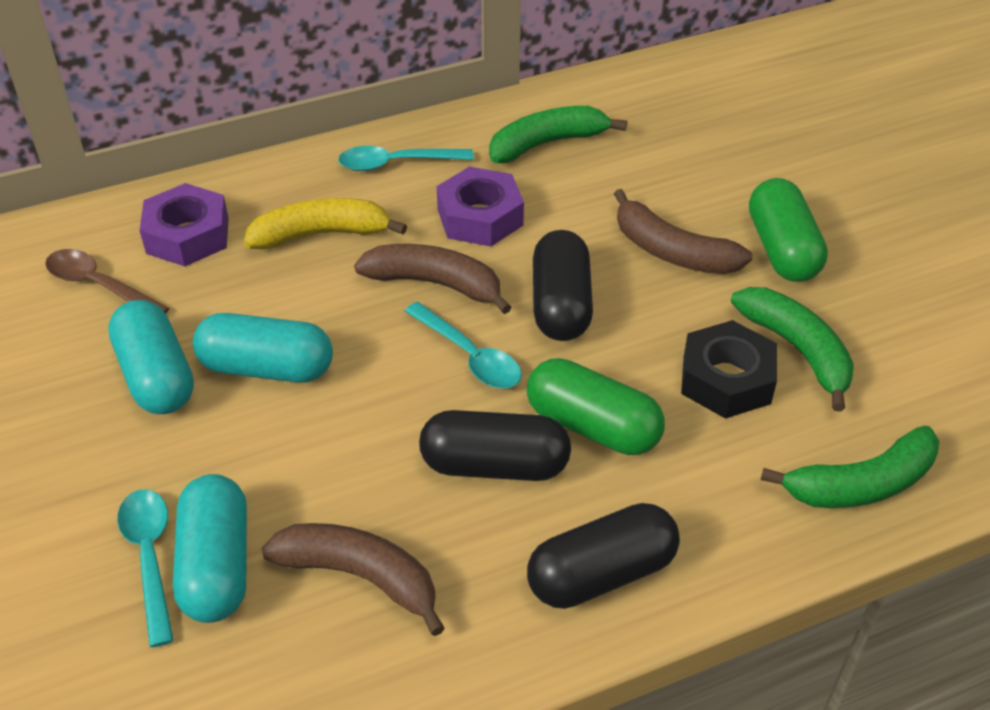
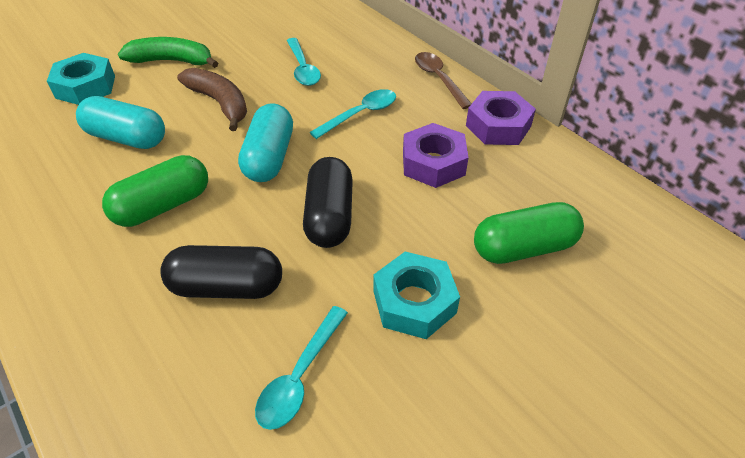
black capsule: [419,410,571,481] [527,503,680,609] [533,230,593,341] = 3 -> [160,245,282,299] [303,157,353,248] = 2
black nut: [681,320,777,419] = 1 -> none = 0
brown banana: [261,523,445,636] [354,244,512,314] [614,189,753,274] = 3 -> [177,68,247,131] = 1
green banana: [489,106,627,163] [731,287,854,412] [761,426,940,508] = 3 -> [118,37,218,68] = 1
turquoise capsule: [108,300,194,414] [173,474,247,623] [193,313,333,383] = 3 -> [76,96,165,149] [238,103,293,182] = 2
turquoise nut: none = 0 -> [47,53,115,105] [374,252,460,339] = 2
yellow banana: [244,198,407,250] = 1 -> none = 0

